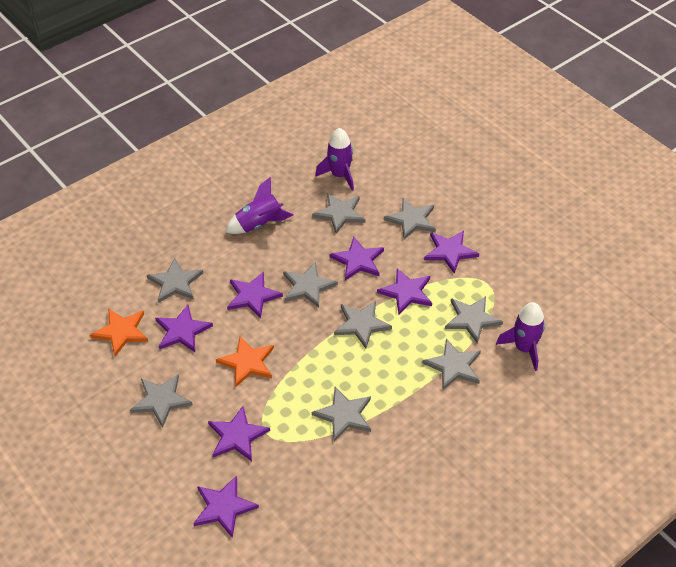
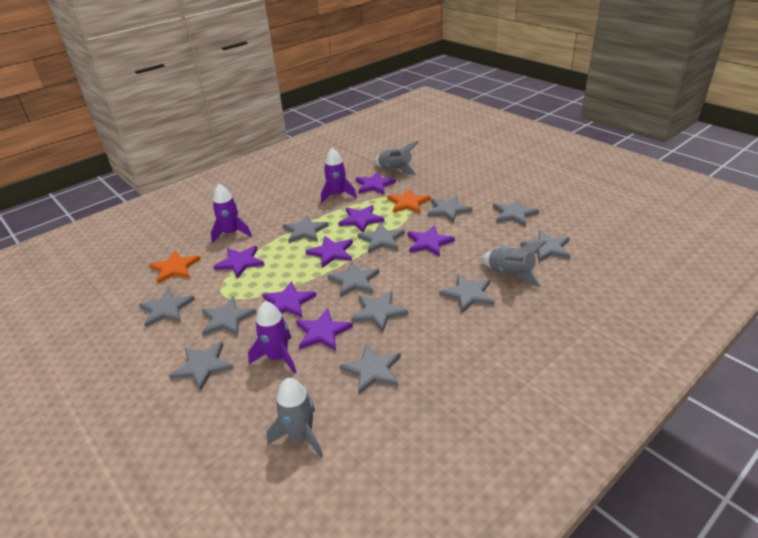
grey rocket: none = 0 -> [266,378,323,458] [374,141,418,175] [481,241,546,287] = 3
grey star: [130,374,193,428] [147,257,203,303] [283,262,338,308] [312,193,365,234] [312,387,371,441] [334,301,392,349] [384,198,436,239] [422,339,481,390] [445,296,503,344] = 9 -> [139,288,195,327] [169,342,234,391] [202,296,257,336] [283,215,329,243] [327,262,380,297] [339,344,401,394] [351,291,408,332] [357,223,405,253] [427,196,472,223] [439,274,495,313] [493,199,539,227] [520,230,571,262] = 12

